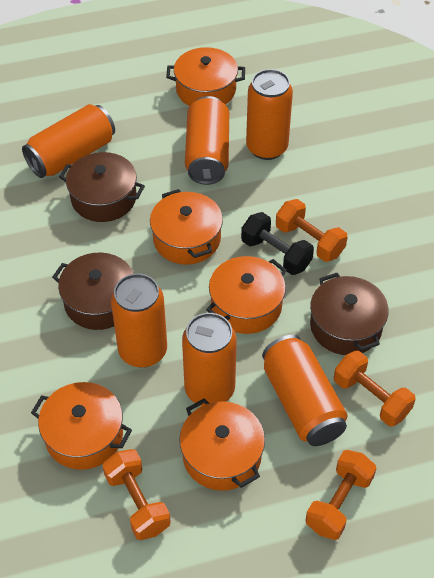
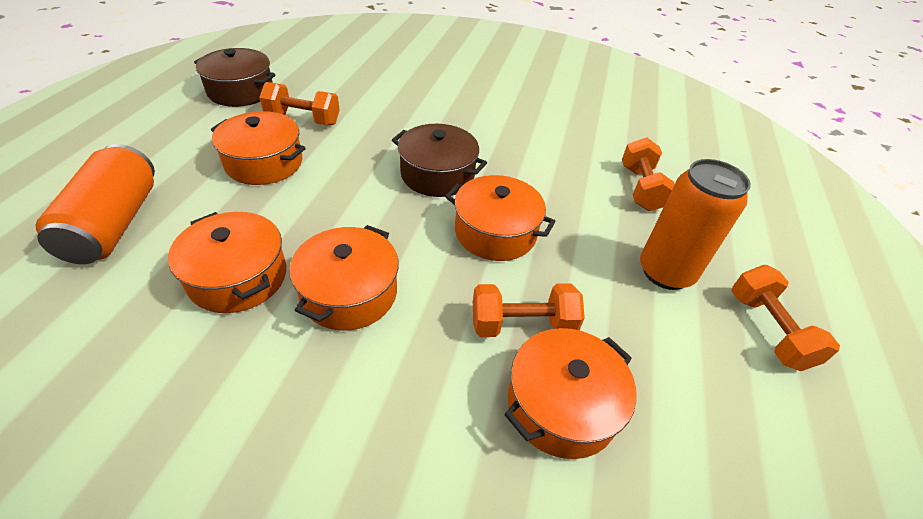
black dumbbell: [241,212,314,275] = 1 -> none = 0
brown pot: [52,253,134,330] [59,152,145,222] [310,273,388,355] = 3 -> [194,48,275,107] [392,124,487,197] = 2
orange can: [22,104,115,178] [111,274,167,368] [182,313,237,406] [185,96,229,185] [246,69,293,160] [262,335,348,446] = 6 -> [35,144,155,264] [640,159,751,290] = 2

